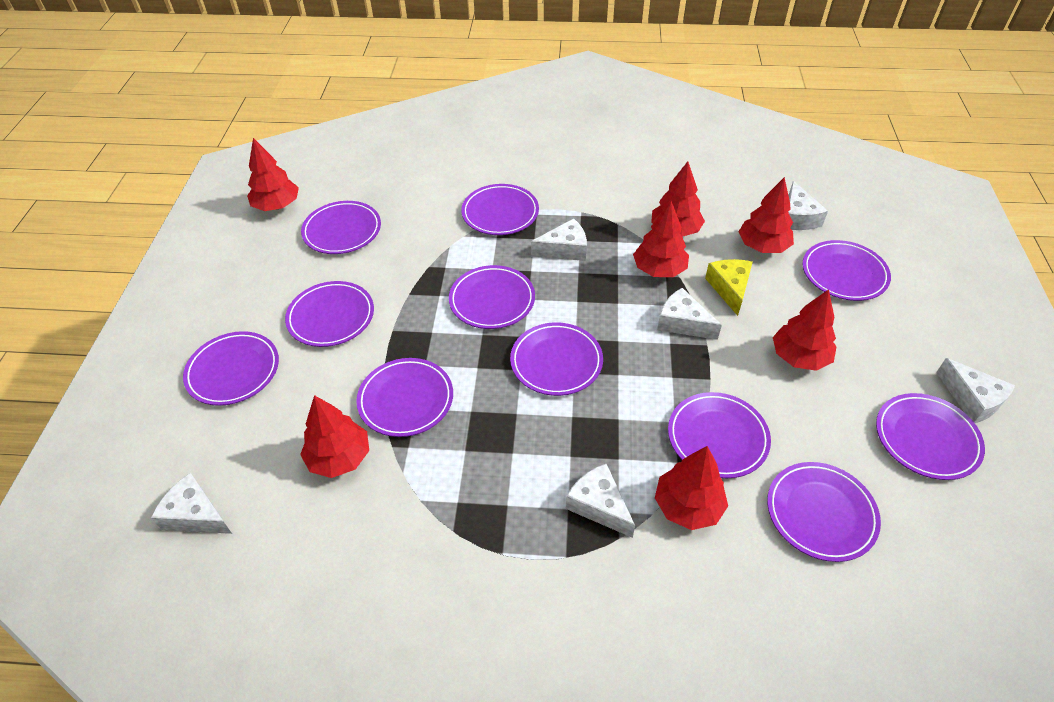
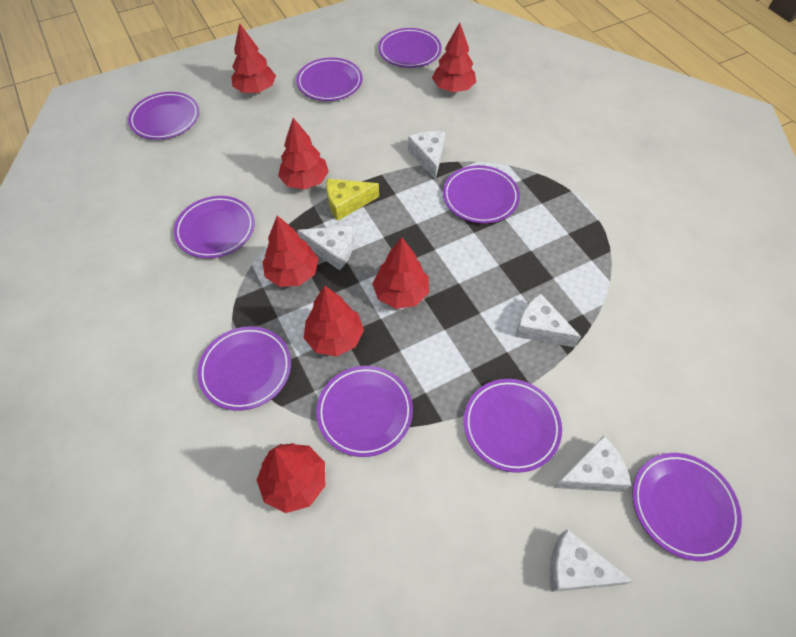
purple plate: [183,331,279,406] [285,281,374,347] [301,201,381,254] [356,358,453,437] [449,265,535,329] [461,184,539,235] [510,322,603,396] [668,392,771,478] [767,462,881,562] [802,240,891,301] [876,393,985,480] = 11 -> [128,92,199,140] [174,196,255,258] [197,326,291,411] [296,58,363,101] [316,366,413,457] [378,28,442,68] [443,165,520,224] [464,379,562,473] [632,453,742,561] = 9
white cheese: [151,473,232,534] [531,218,587,261] [566,464,635,538] [657,288,722,340] [788,181,828,230] [936,358,1015,423] = 6 -> [297,226,353,270] [408,131,445,179] [515,293,581,347] [549,529,634,592] [554,436,631,492] = 5

